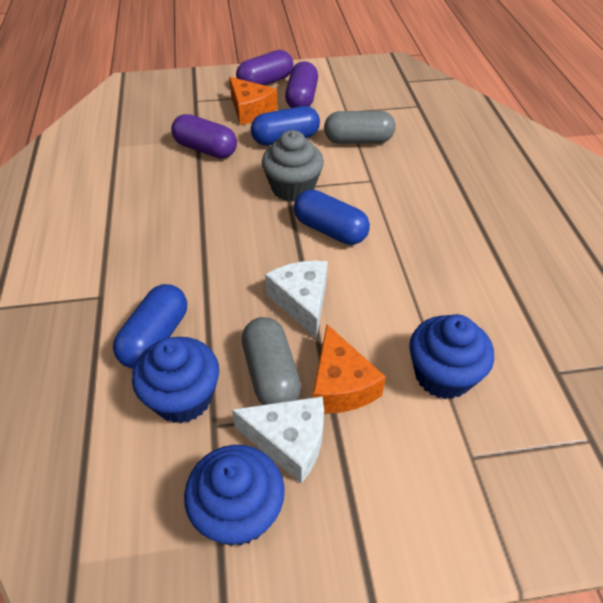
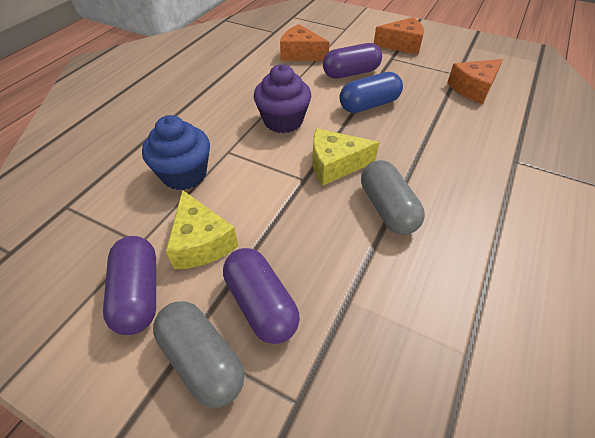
blue capsule: [113,284,187,369] [251,106,320,146] [294,189,370,245] = 3 -> [340,72,403,113] = 1
blue cupcake: [132,337,219,423] [184,445,285,546] [409,314,494,399] = 3 -> [142,115,210,190] = 1
grey cupcake: [262,130,324,202] = 1 -> none = 0
orange cheese: [229,77,277,125] [313,324,386,413] = 2 -> [280,24,329,61] [374,17,424,54] [447,59,503,104] = 3
purple cupcake: none = 0 -> [254,64,311,133] = 1
white cheese: [232,396,324,483] [265,261,328,338] = 2 -> none = 0
yellow cheese: none = 0 -> [166,190,238,269] [312,128,379,185] = 2

